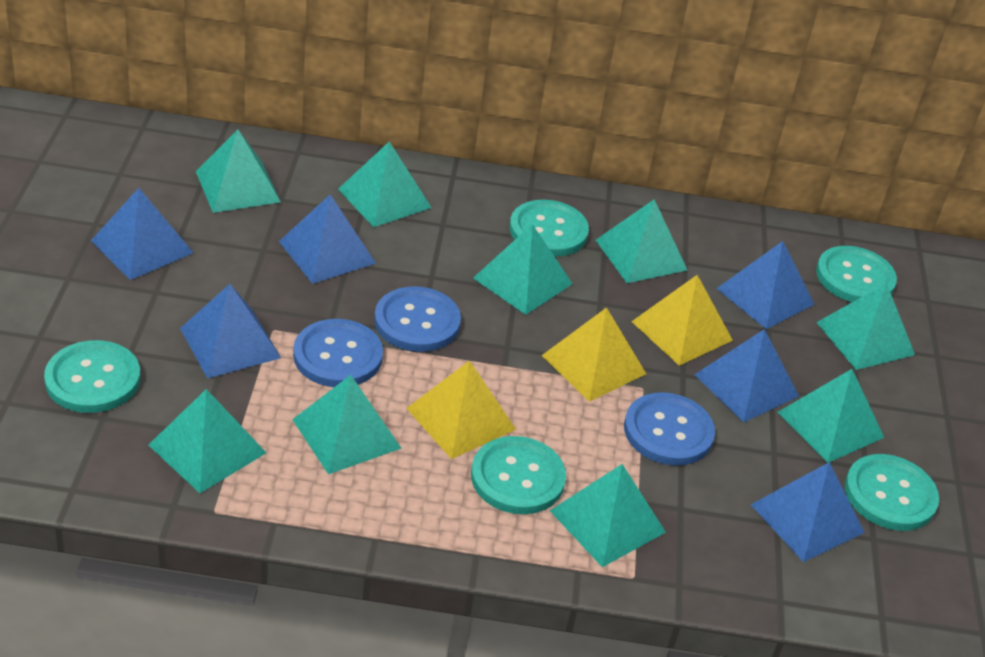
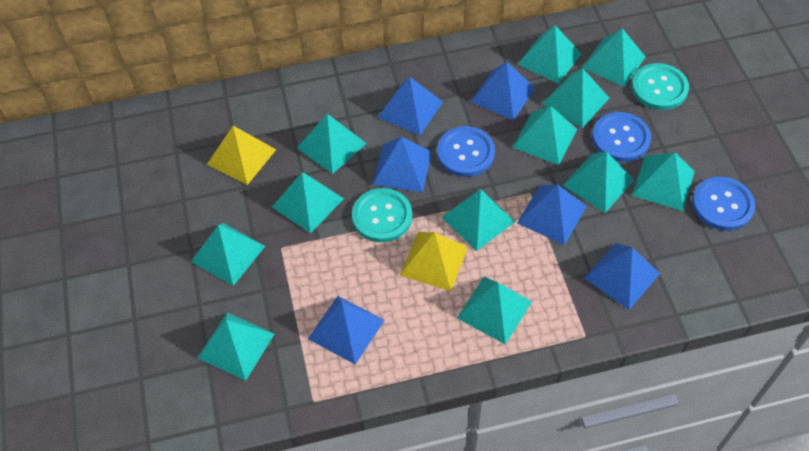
turquoise button: [44,340,140,413] [471,436,566,514] [510,200,589,257] [816,246,897,302] [845,454,939,531] = 5 -> [352,188,412,242] [632,63,689,110] = 2
turquoise pyramid: [149,389,266,493] [196,129,281,213] [292,375,402,474] [338,142,432,227] [473,224,573,315] [550,464,666,567] [596,199,687,283] [778,369,884,463] [816,283,915,370] = 9 -> [191,223,265,286] [198,312,274,381] [272,172,344,234] [297,114,367,174] [441,189,515,251] [457,277,532,345] [513,106,577,165] [518,25,581,84] [542,68,609,128] [563,151,634,213] [582,28,646,87] [632,152,695,211] = 12
yellow pyramid: [406,360,516,459] [541,307,646,402] [631,275,733,366] = 3 -> [207,126,276,185] [400,232,468,291] = 2

